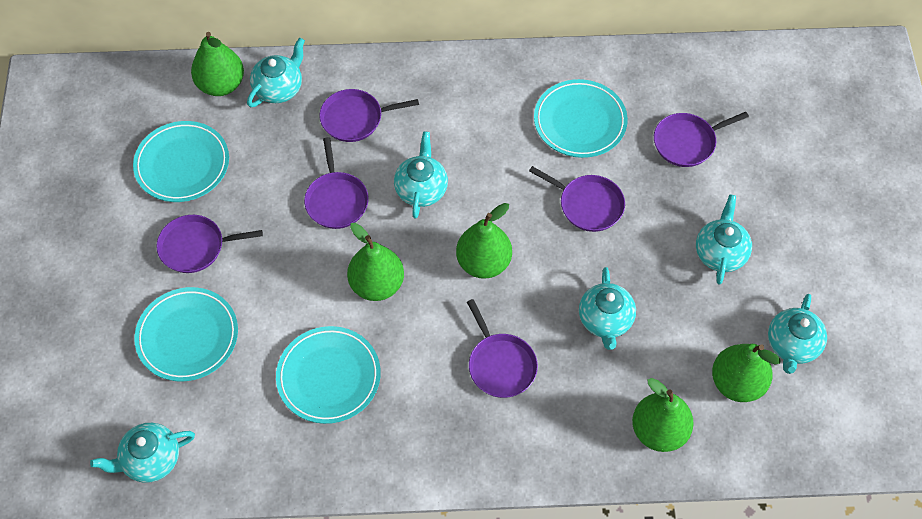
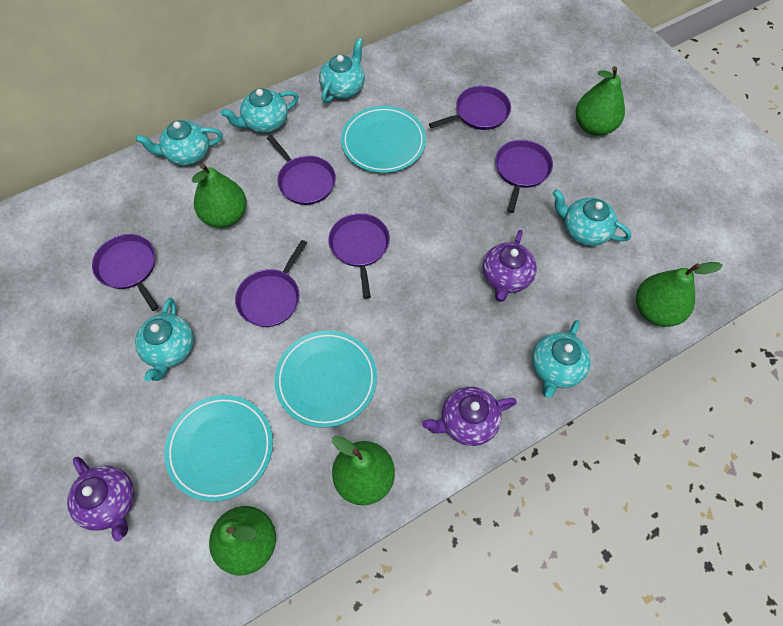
purple teapot: none = 0 -> [67,457,134,542] [422,387,517,446] [483,230,537,302] = 3
turquoise plate: [133,121,229,202] [134,287,238,381] [276,326,381,424] [534,79,628,158] = 4 -> [164,395,273,502] [274,331,377,428] [341,106,426,173] = 3

